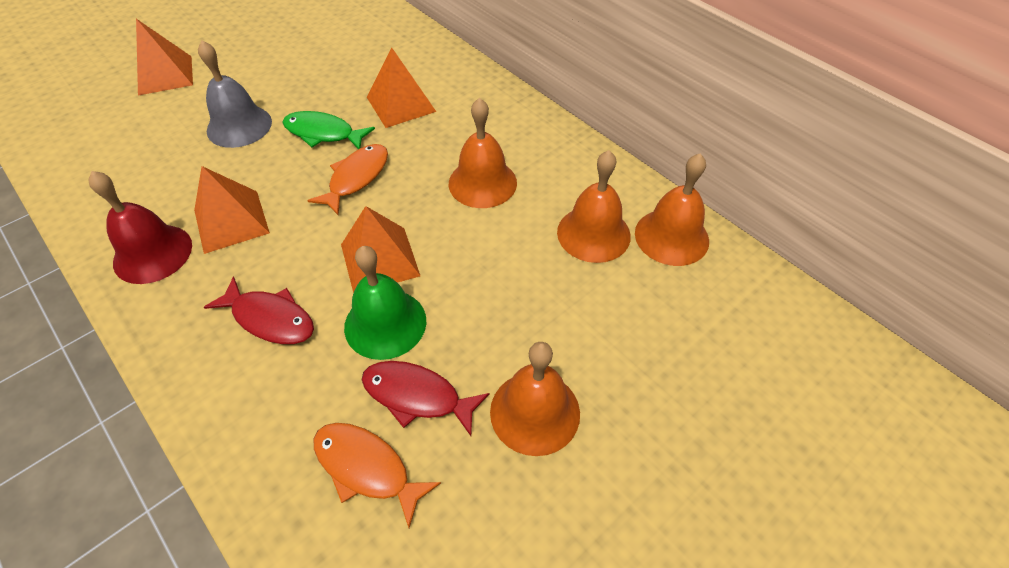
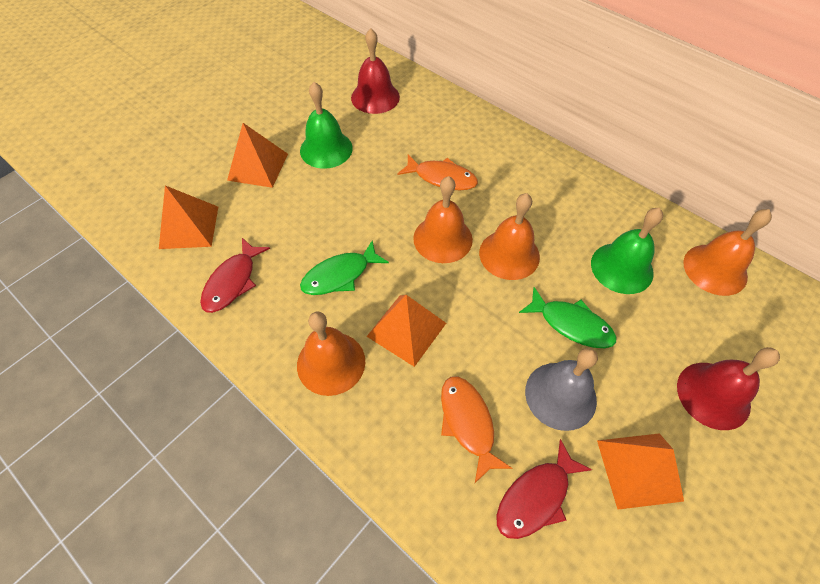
green bell: [344,246,426,360] = 1 -> [300,82,353,169] [591,208,663,294] = 2
green fish: [282,111,375,149] = 1 -> [300,240,389,295] [519,287,616,348] = 2
red bell: [88,171,192,284] = 1 -> [351,28,400,114] [677,347,780,430] = 2

